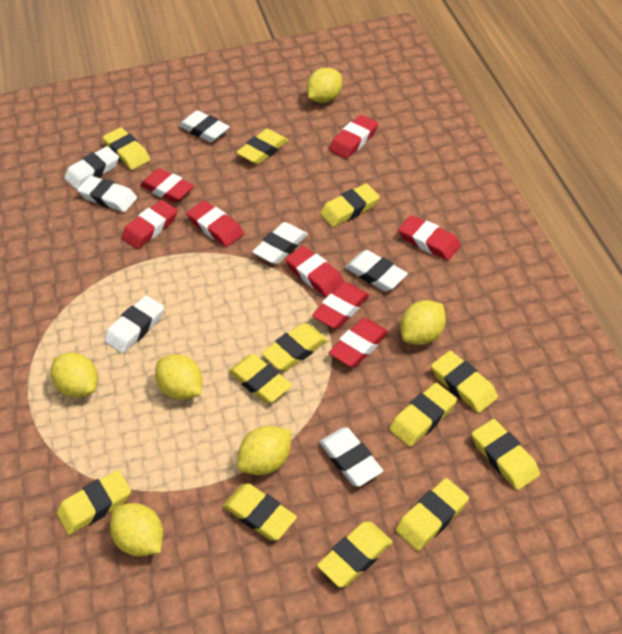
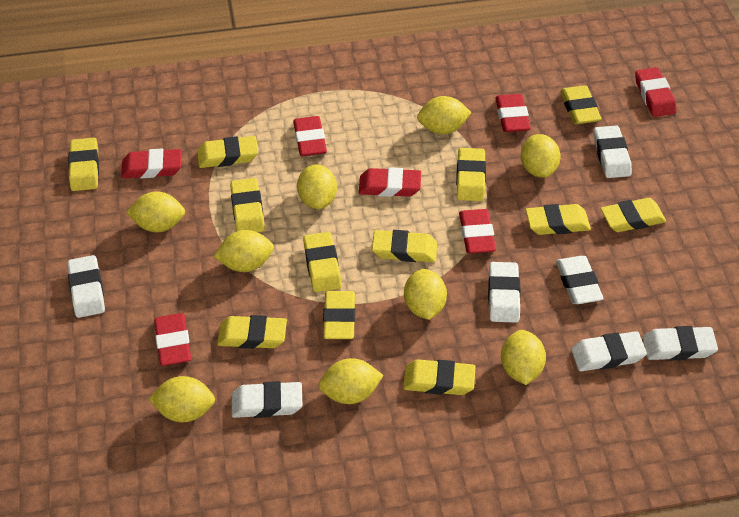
red eraser: [122,200,177,249] [140,168,194,203] [187,201,244,247] [286,246,345,297] [312,282,370,329] [329,115,378,159] [329,318,389,367] [398,215,461,260] = 8 -> [121,149,182,178] [154,313,191,366] [293,116,327,156] [359,168,421,197] [459,209,496,253] [495,94,531,132] [635,67,677,117] = 7
yellow lemon: [51,353,98,398] [110,503,163,556] [155,354,203,400] [237,426,291,475] [307,68,342,103] [400,300,446,345] = 6 -> [126,191,185,232] [148,376,215,423] [213,230,274,272] [297,164,337,209] [318,358,384,404] [404,269,447,320] [417,96,472,134] [501,330,546,385] [521,134,561,178] = 9

